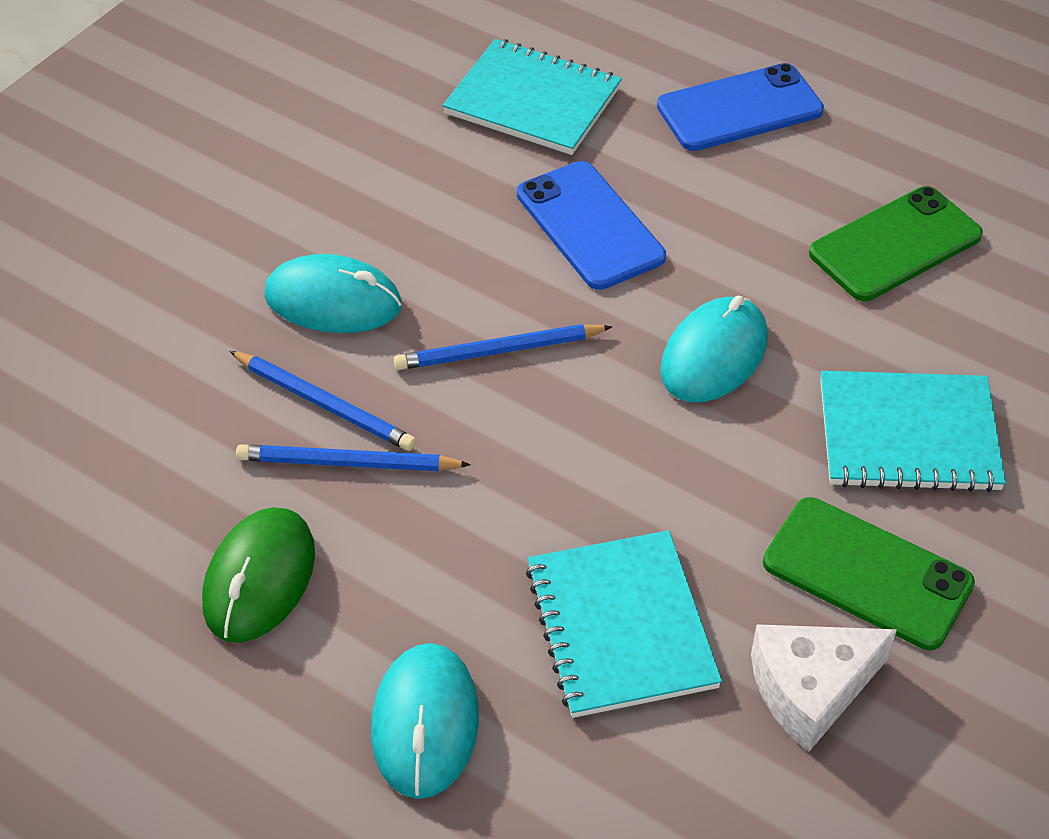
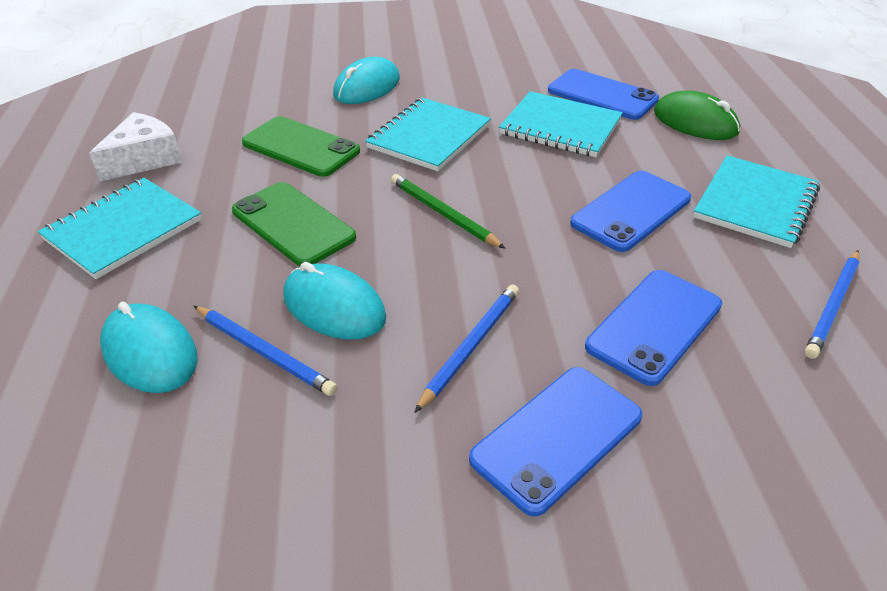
blue phone: [517,161,666,290] [657,63,824,151] = 2 -> [469,367,642,517] [548,69,659,120] [570,171,691,252] [585,270,722,386] = 4
green pencil: none = 0 -> [391,174,506,249] = 1
turquoise notebook: [442,39,622,155] [526,530,722,718] [821,371,1006,492] = 3 -> [38,178,202,279] [365,98,491,171] [499,91,623,157] [693,155,820,248] = 4

